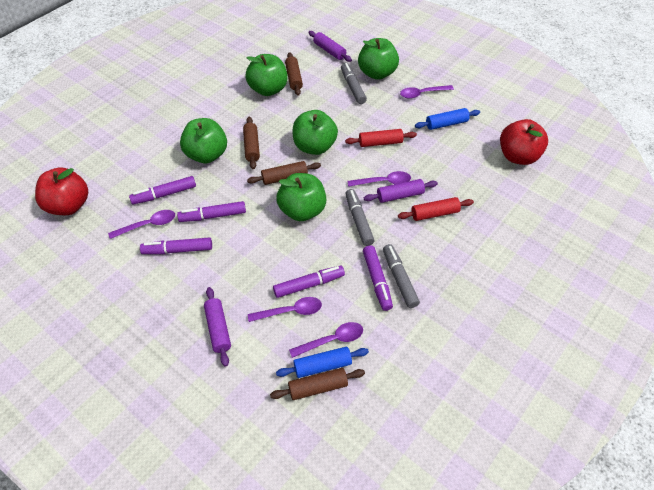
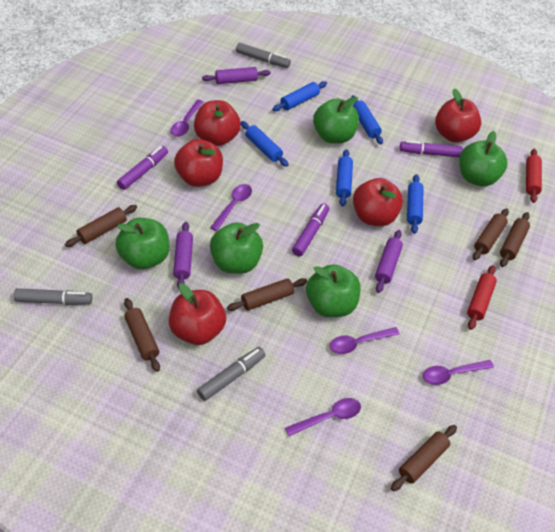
blue rolling pin: [276,347,369,378] [415,108,480,130] = 2 -> [241,121,289,167] [272,81,327,111] [336,149,353,206] [351,95,383,144] [407,174,424,234] = 5
brown rolling pin: [243,117,260,169] [247,161,321,185] [270,368,365,400] [285,52,303,96] = 4 -> [65,205,137,247] [124,298,160,372] [227,278,307,311] [391,425,457,491] [473,208,509,260] [500,212,530,267] = 6
purple marker: [129,176,196,204] [140,238,212,254] [177,201,246,222] [273,265,345,298] [363,245,393,311] = 5 -> [117,146,168,190] [292,203,329,256] [400,141,463,157] = 3
red apple: [35,167,88,215] [500,119,548,165] = 2 -> [169,284,226,345] [174,139,223,187] [194,100,241,146] [353,178,403,226] [435,88,481,142] = 5

